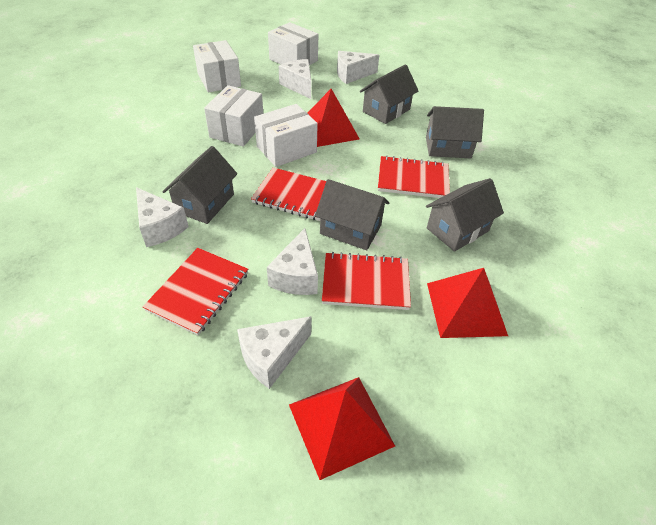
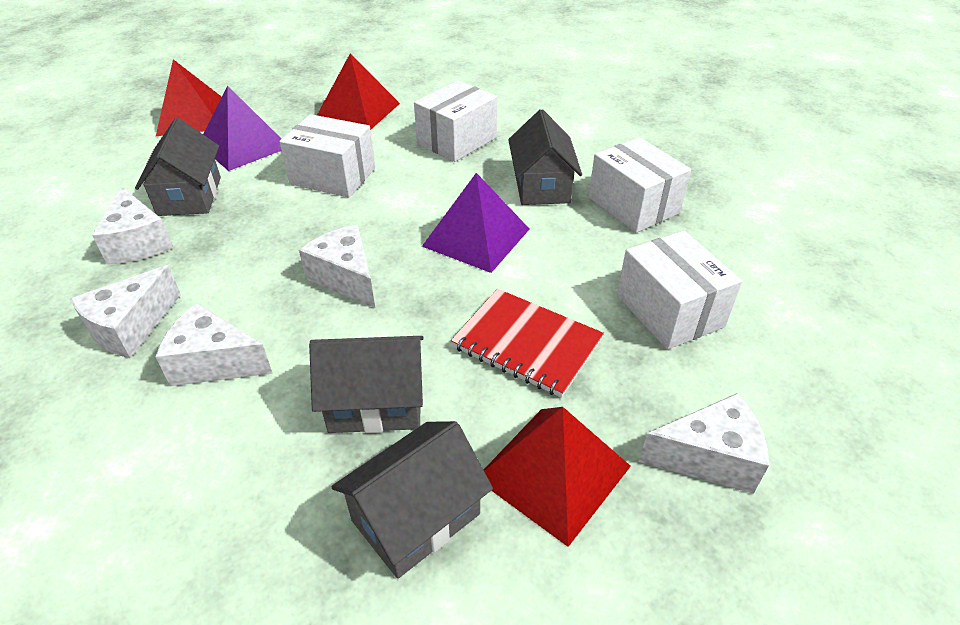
grey house: [162,146,237,224] [315,179,390,250] [360,64,418,124] [426,106,484,158] [426,178,504,252] = 5 -> [135,118,221,216] [309,336,424,433] [331,421,493,579] [508,109,582,205] = 4
purple pyramid: none = 0 -> [203,85,281,171] [422,173,529,273] = 2
red notebook: [143,248,248,336] [251,168,326,221] [322,252,411,310] [378,156,450,198] = 4 -> [451,289,604,398] = 1

